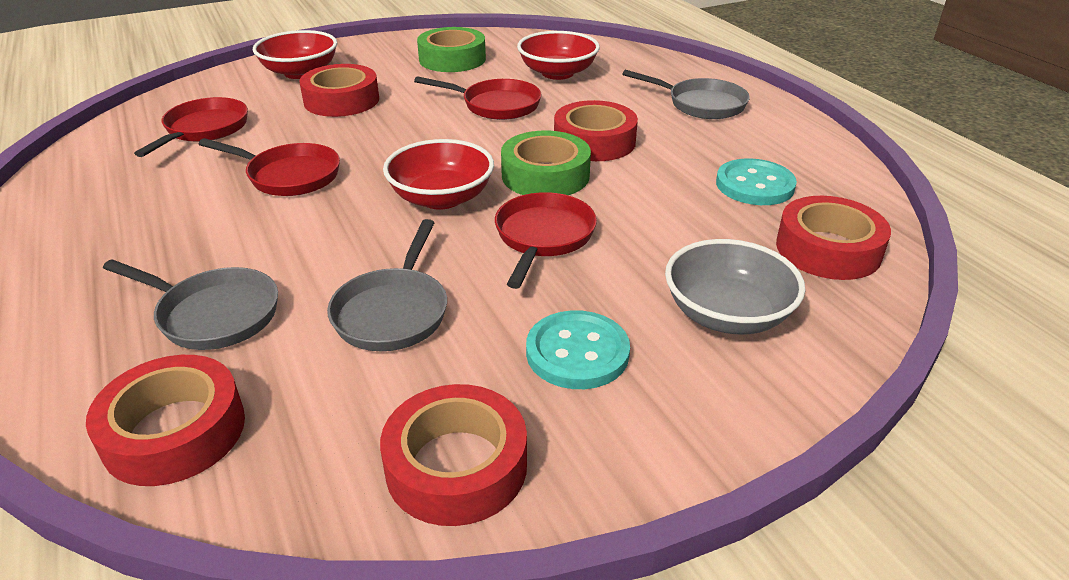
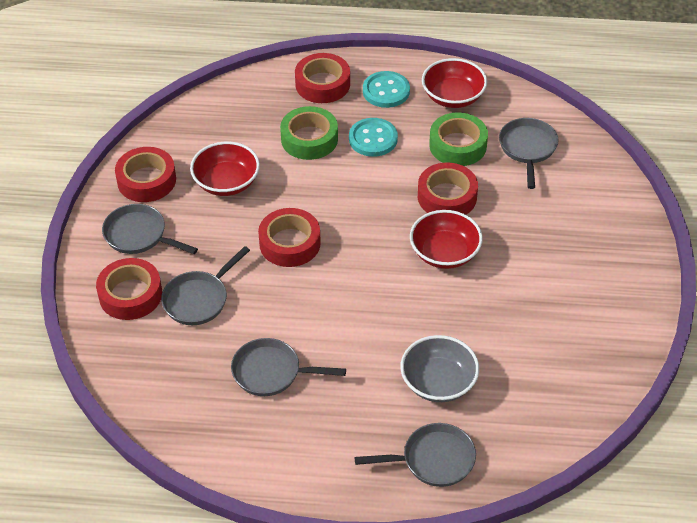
grey pan: [103,259,278,350] [327,219,447,351] [622,70,750,119] = 3 -> [102,204,198,254] [161,246,250,325] [231,338,346,396] [355,423,476,487] [499,118,559,189] = 5
red pan: [134,97,248,157] [199,138,340,196] [414,76,541,120] [495,192,597,289] = 4 -> none = 0

